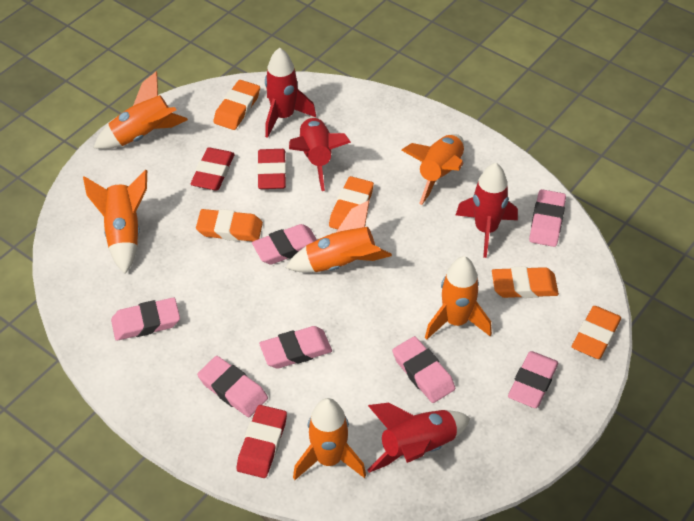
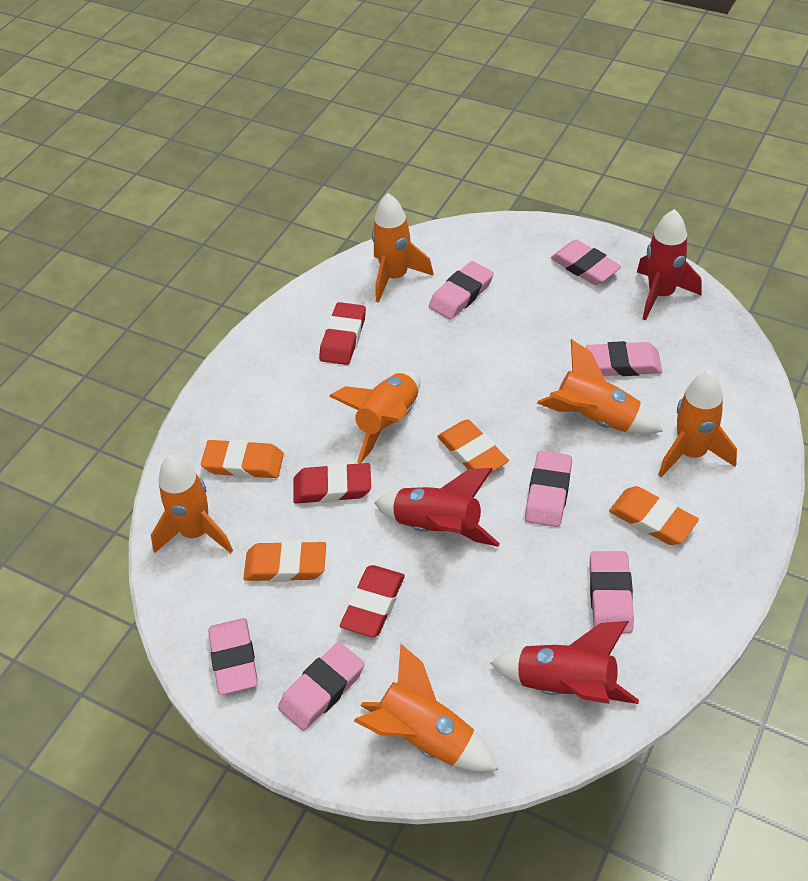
orange eraser: [196,209,263,241] [213,80,260,130] [329,176,374,229] [492,267,559,298] [572,306,621,359] = 5 -> [201,439,284,478] [244,540,326,582] [437,420,509,472] [609,486,699,545] = 4
red rocket: [265,48,316,138] [289,116,351,191] [368,403,470,473] [456,163,518,258] = 4 -> [374,468,500,547] [490,621,639,704] [637,209,702,320] = 3

